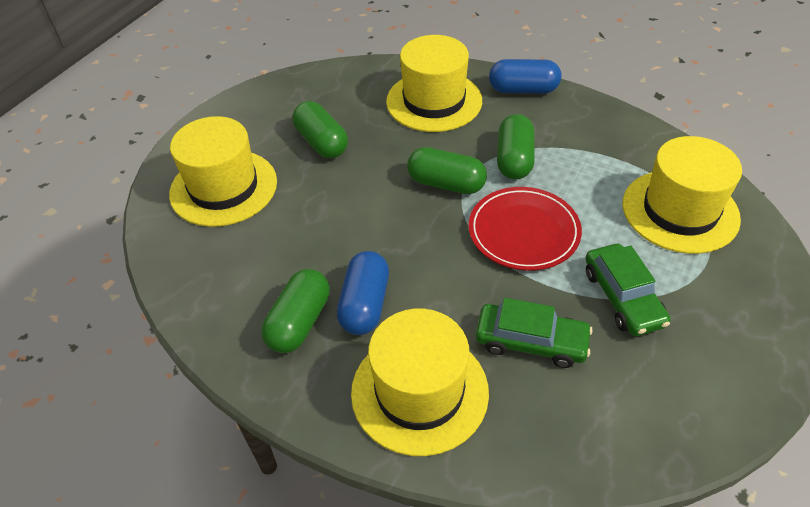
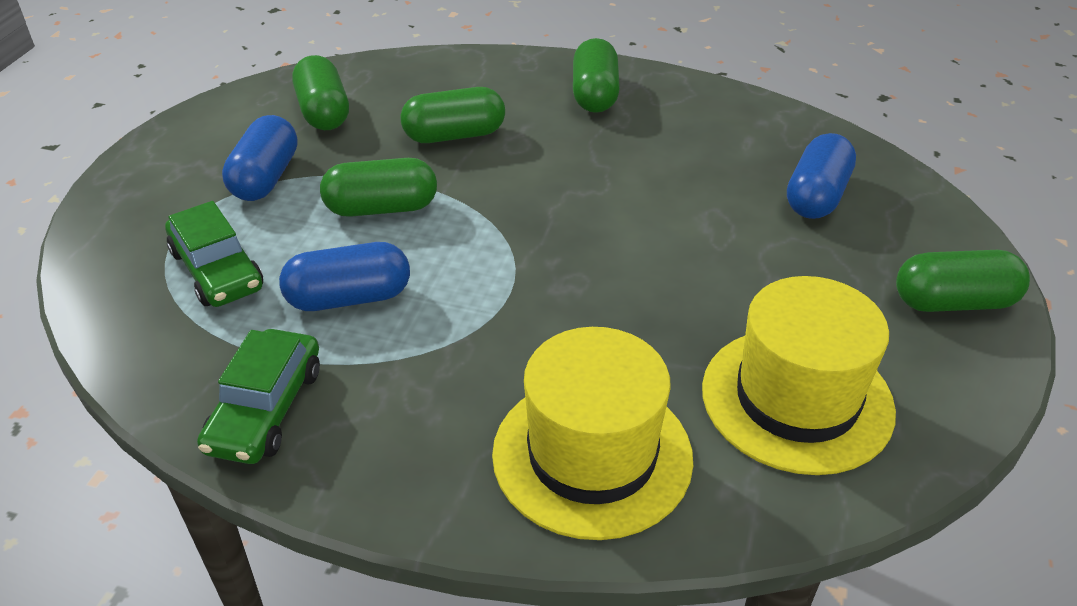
blue capsule: [337,251,389,335] [489,59,561,94] = 2 -> [222,115,298,201] [279,242,410,311] [787,133,856,219] = 3
green capsule: [261,269,330,353] [293,101,348,158] [407,147,487,194] [497,114,535,179] = 4 -> [293,55,349,130] [320,158,437,217] [401,87,505,143] [573,38,620,113] [896,250,1030,312] = 5
red plate: [469,187,582,271] = 1 -> none = 0
yellow hat: [169,116,277,227] [351,309,489,456] [386,35,482,132] [623,136,742,254] = 4 -> [492,327,693,540] [702,276,896,475] = 2

